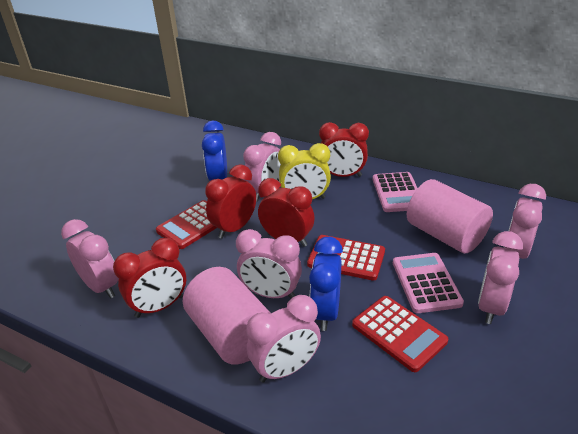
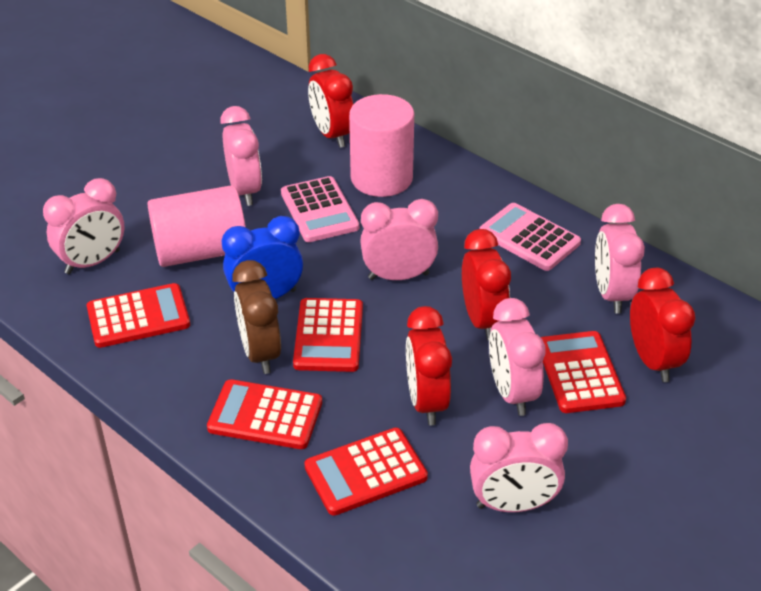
blue clock: [202,120,227,181] [309,237,343,331] = 2 -> [222,216,303,299] = 1
brown clock: none = 0 -> [232,260,281,374] = 1
red calculator: [156,200,217,249] [307,235,385,281] [352,296,448,372] = 3 -> [87,283,190,348] [207,379,322,449] [293,298,363,372] [304,427,428,516] [540,331,626,413] = 5
yellow clock: [278,143,331,199] = 1 -> none = 0

